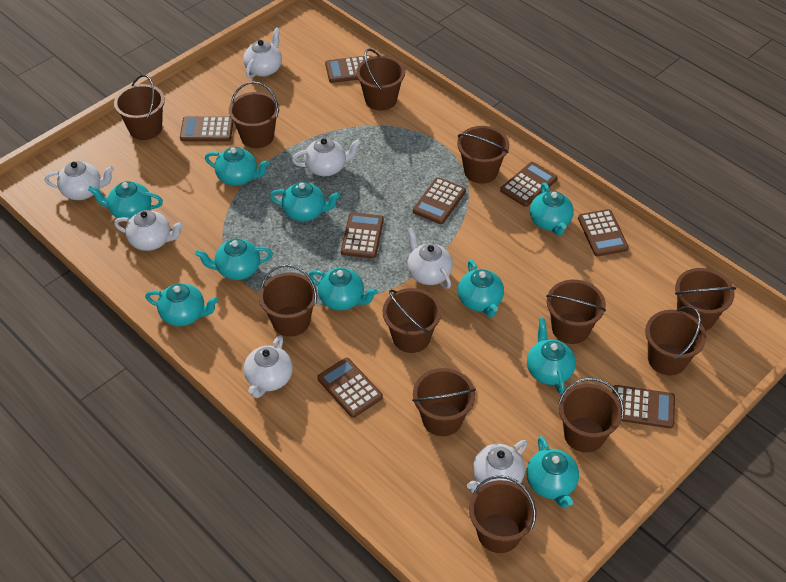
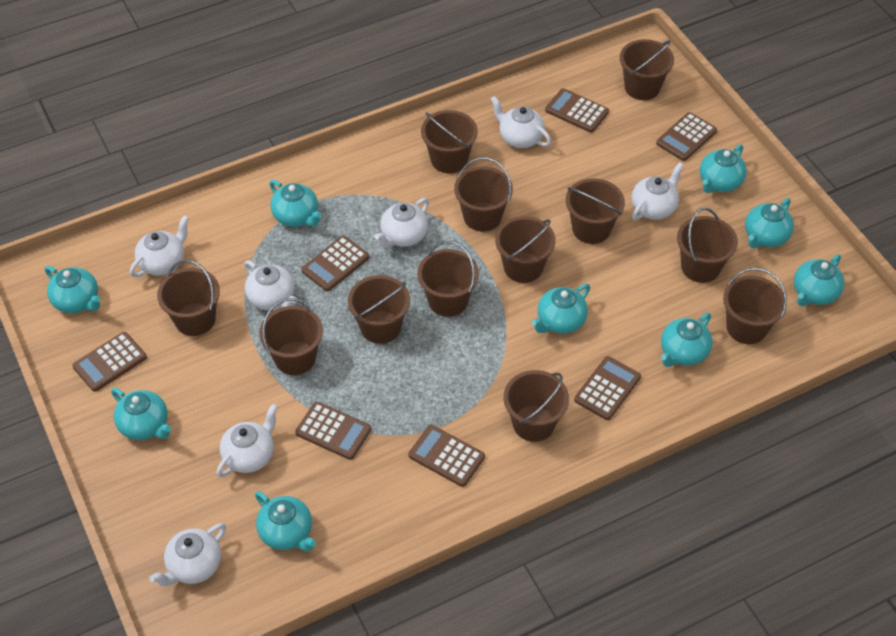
brown calculator: [180,116,234,142] [317,358,383,418] [325,55,372,83] [341,212,384,259] [413,177,466,224] [500,162,557,207] [578,209,629,256] [612,385,675,428] = 8 -> [72,332,147,392] [295,402,371,460] [302,236,369,291] [408,425,485,487] [545,88,609,133] [574,356,641,420] [656,112,717,161] = 7
turquoise teapot: [88,181,163,220] [145,283,218,326] [195,239,273,280] [205,147,269,186] [270,182,340,222] [309,268,377,311] [458,260,504,317] [526,436,579,508] [527,318,576,394] [530,183,574,236] = 10 -> [45,266,101,313] [111,388,171,440] [255,491,316,551] [269,180,322,227] [532,284,590,334] [661,313,712,367] [700,144,747,193] [745,198,794,248] [794,254,844,306] = 9

